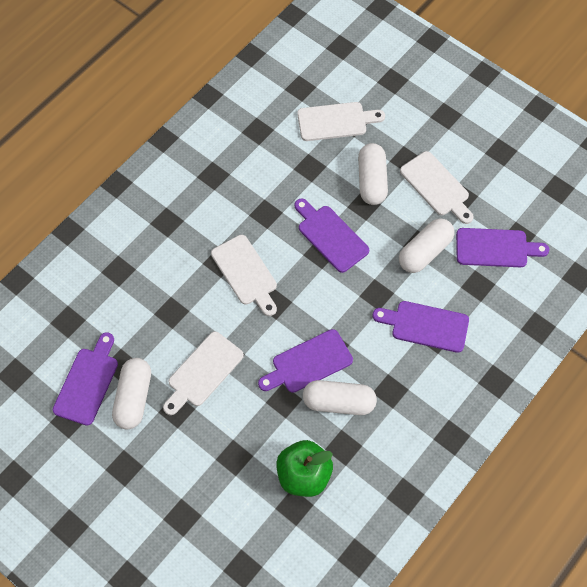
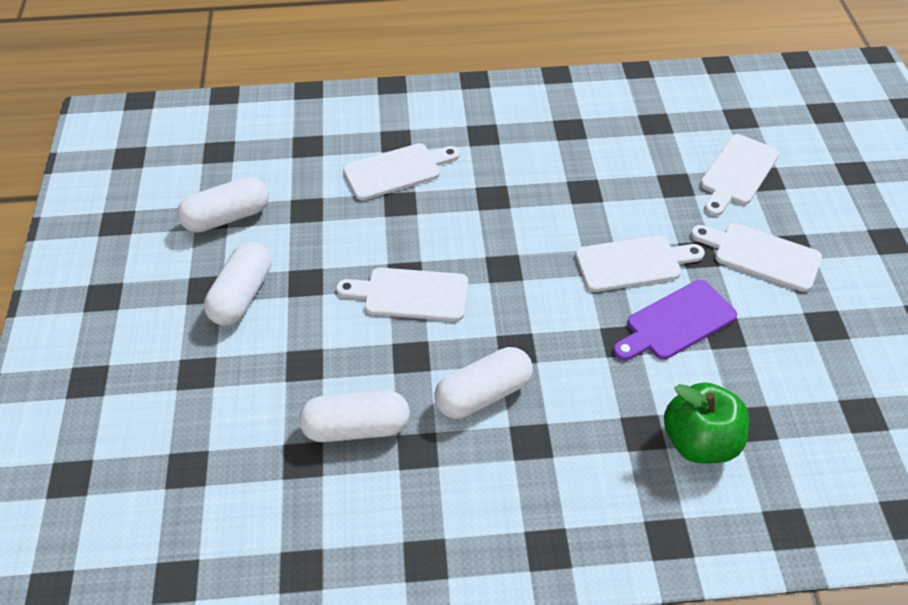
purple cutting board: [53,332,118,426] [258,329,353,393] [294,199,369,273] [373,301,469,353] [456,228,549,267] = 5 -> [613,280,737,361] = 1
white cutting board: [163,332,244,415] [211,235,277,316] [297,102,385,141] [400,151,474,224] = 4 -> [336,268,468,321] [343,143,460,201] [575,235,705,292] [691,223,822,292] [700,134,779,216] = 5

